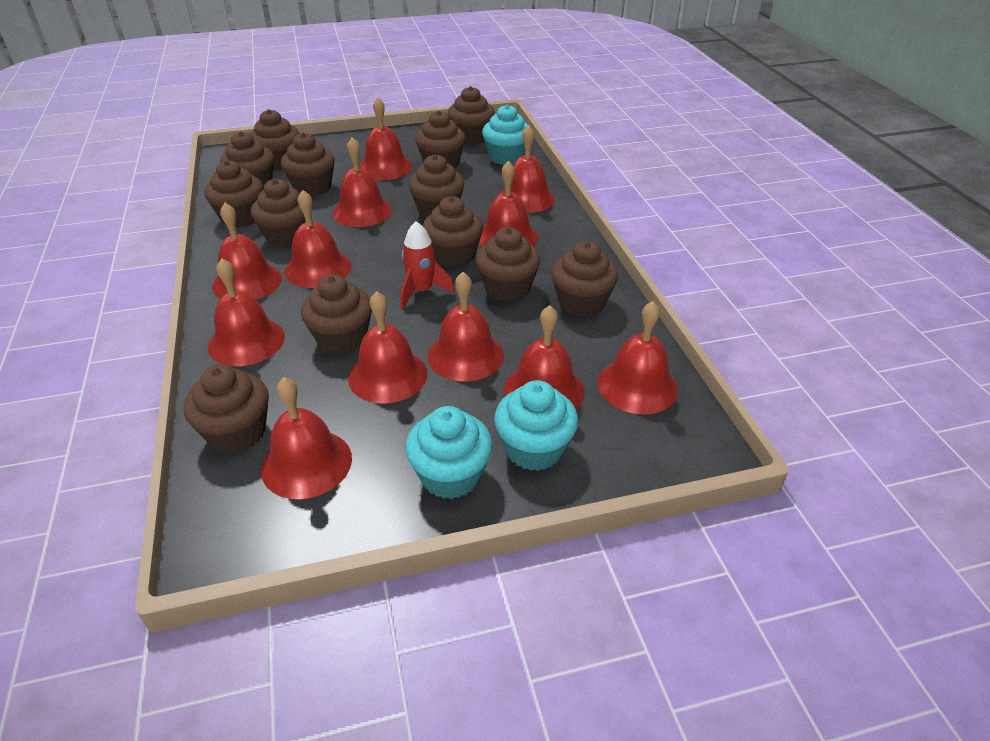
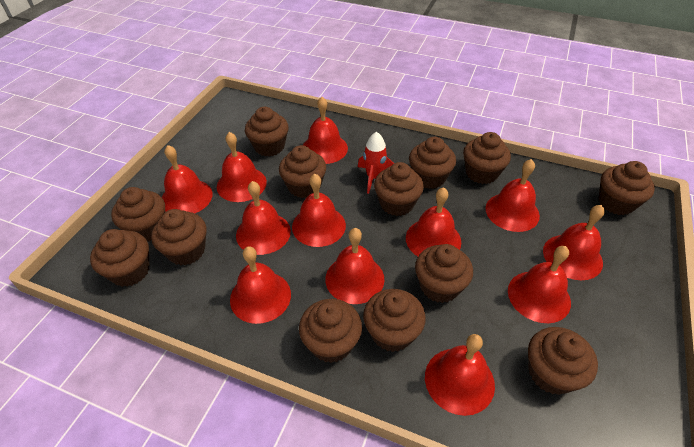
turquoise cupcake: [405,406,493,499] [482,105,528,165] [494,380,578,471] = 3 -> none = 0

